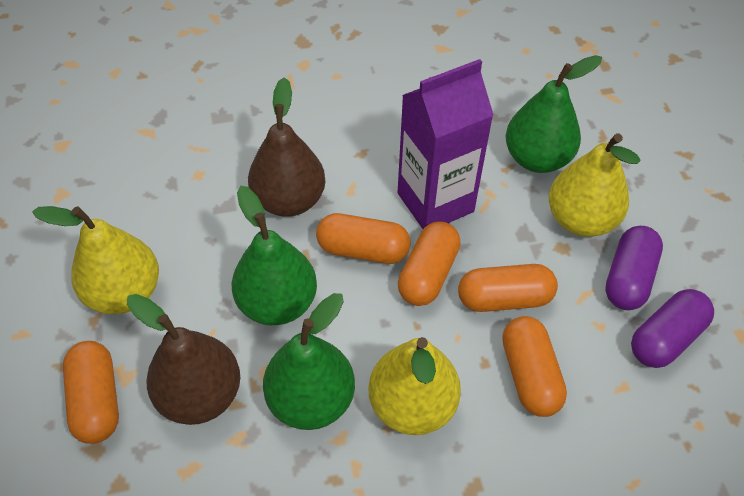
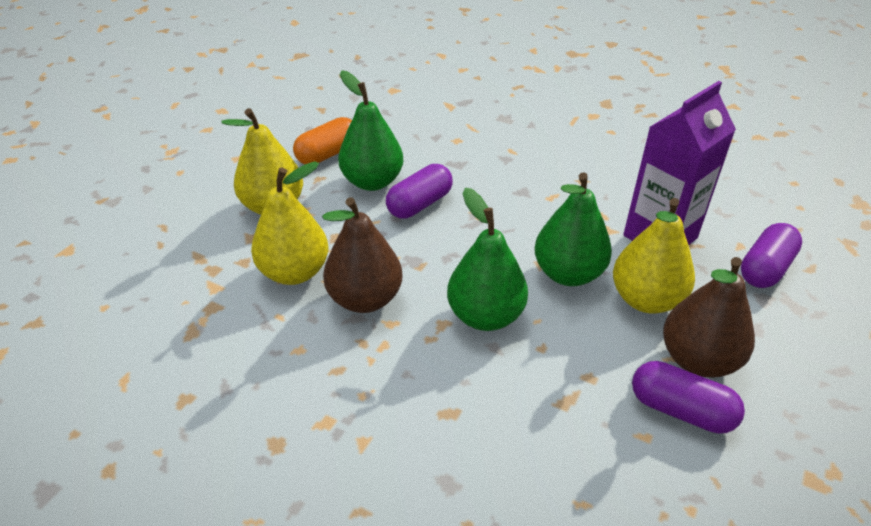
orange capsule: [63,341,119,444] [316,213,411,264] [398,222,460,306] [458,264,558,312] [502,316,567,417] = 5 -> [293,117,352,164] = 1
purple capsule: [605,226,663,310] [631,289,714,368] = 2 -> [386,164,453,218] [632,361,745,434] [741,223,802,288] = 3

